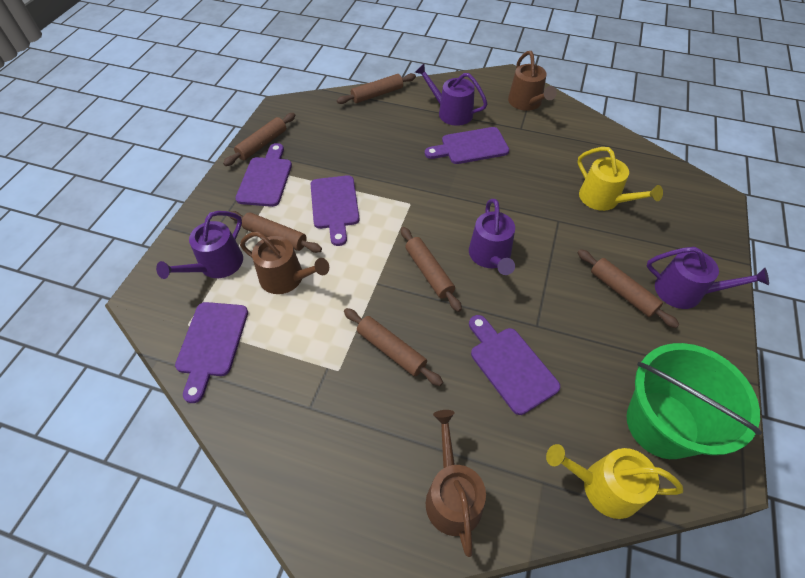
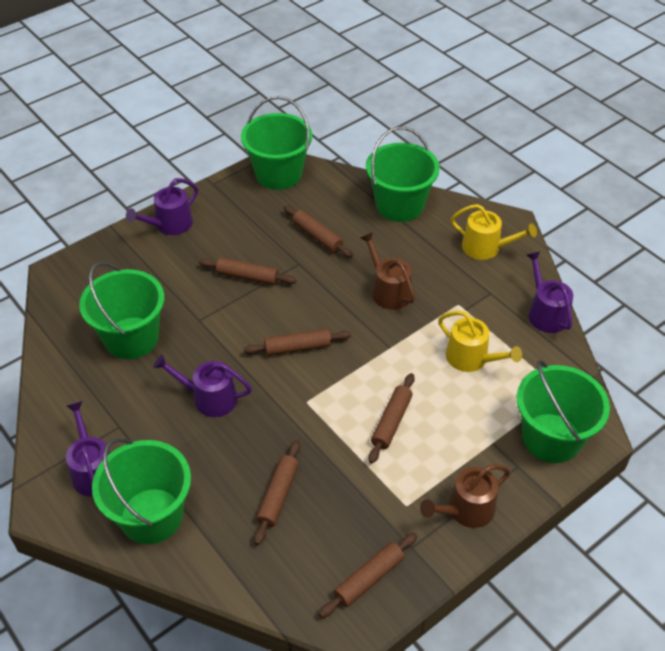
brown watering can: [240,232,329,294] [426,410,486,557] [508,51,557,111] = 3 -> [360,232,415,310] [420,464,511,528] = 2
green bucket: [627,343,762,459] = 1 -> [79,262,165,359] [92,438,191,544] [241,96,312,190] [366,127,440,222] [517,360,610,463] = 5
purple cutting board: [175,302,248,403] [235,143,292,207] [311,175,360,246] [425,127,509,164] [469,315,560,415] = 5 -> none = 0

